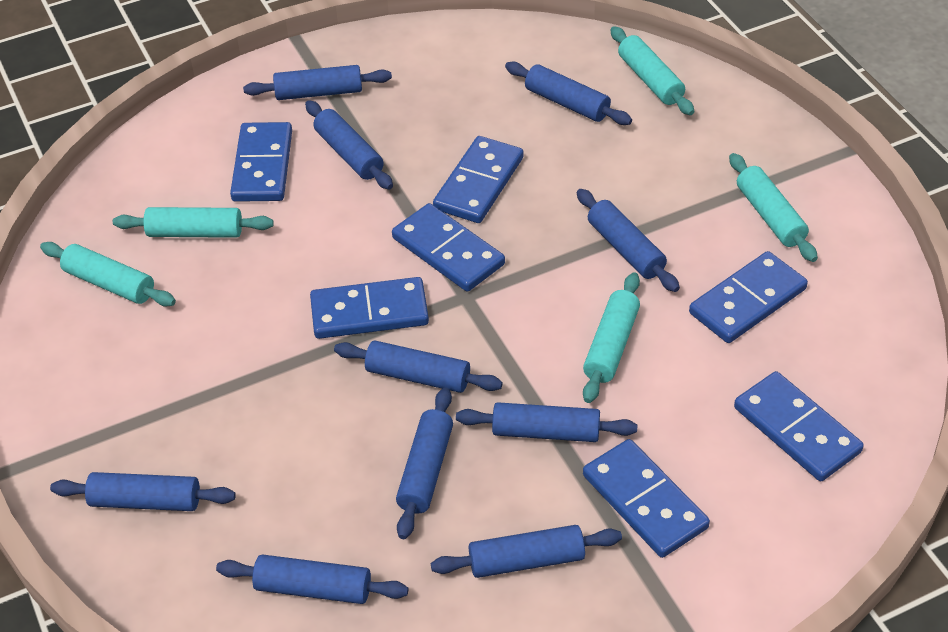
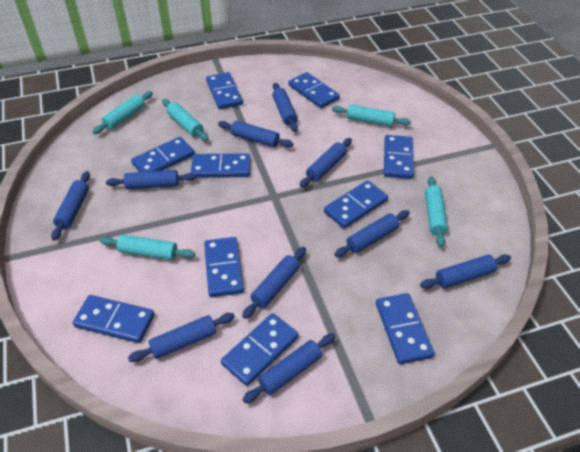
blue domino: [230,122,292,202] [310,277,429,339] [392,203,505,292] [433,136,524,223] [583,439,710,558] [689,251,808,343] [734,371,864,481] = 7 -> [73,295,155,343] [131,137,195,172] [191,153,251,178] [204,237,244,297] [206,72,243,109] [221,313,299,386] [289,72,340,108] [324,180,388,229] [376,293,435,364] [384,135,414,179] = 10

